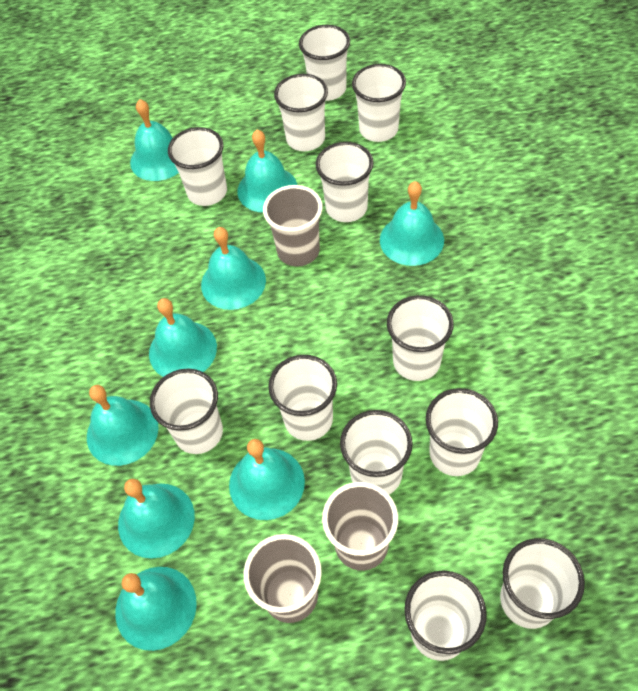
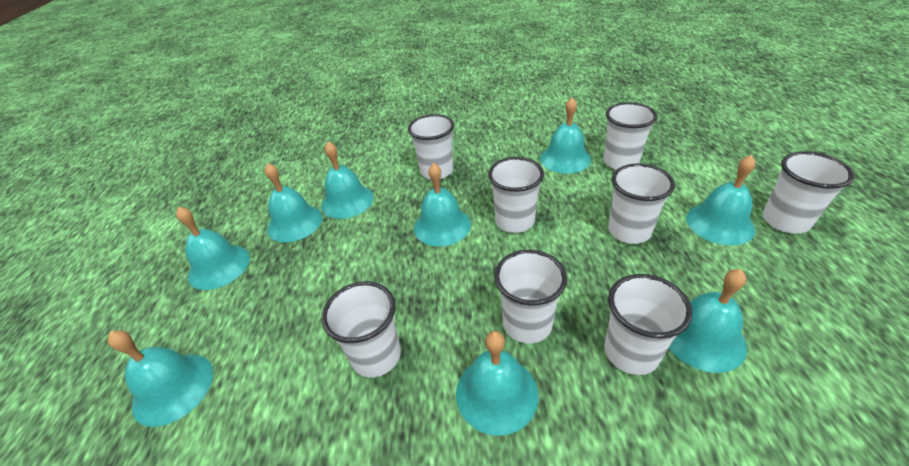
grey cup: [244,534,322,623] [263,185,323,267] [322,482,398,571] = 3 -> none = 0
white cup: [150,369,223,454] [168,127,227,206] [268,355,337,441] [274,74,328,151] [299,25,350,101] [316,142,374,222] [340,410,413,494] [352,64,406,142] [387,295,454,381] [404,570,487,661] [426,388,498,476] [500,538,585,629] = 12 -> [322,281,401,378] [408,114,454,179] [488,157,544,233] [494,250,567,344] [603,102,657,170] [604,274,692,375] [608,164,675,244] [763,151,854,233] = 8

